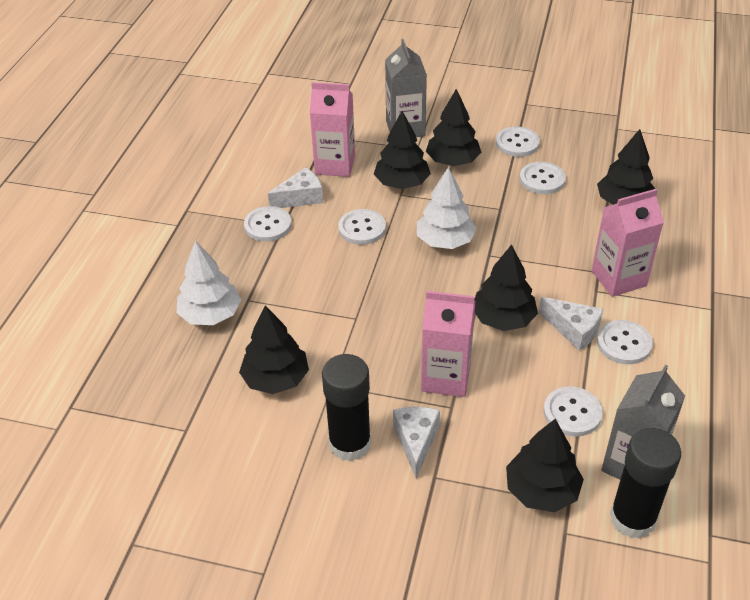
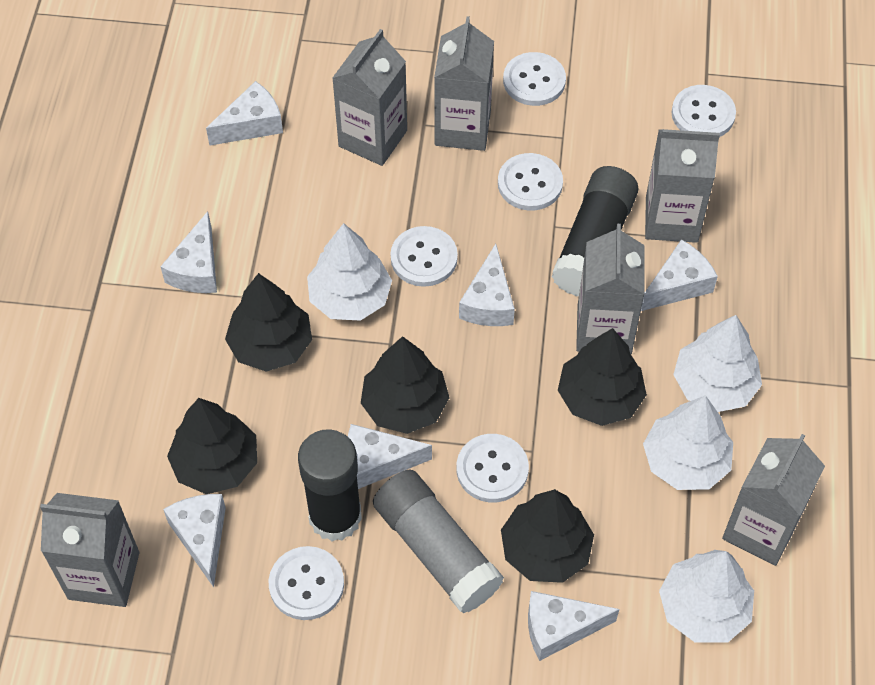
black tree: [239,305,309,394] [374,111,431,189] [426,89,481,166] [474,245,538,331] [506,419,584,512] [597,129,656,205] = 6 -> [167,398,257,494] [225,273,312,372] [361,336,450,434] [501,489,594,583] [558,328,647,426] = 5
grey carton: [385,39,427,137] [601,365,685,480] = 2 -> [40,493,139,607] [333,29,407,166] [434,16,494,151] [576,224,645,354] [645,129,720,243] [722,434,825,566] = 6
grey glue stick: none = 0 -> [373,469,504,614] = 1
pink carton: [310,82,355,177] [421,291,475,397] [592,189,664,297] = 3 -> none = 0
white cheese: [268,167,323,208] [393,407,440,479] [539,297,603,351] = 3 -> [160,211,217,293] [163,494,226,587] [206,81,283,146] [348,424,432,489] [459,244,515,326] [528,591,619,661] [641,239,718,311] = 7
white tree: [176,241,241,325] [417,167,477,249] = 2 -> [307,223,392,321] [643,395,733,490] [659,550,754,642] [673,315,762,412] = 4

